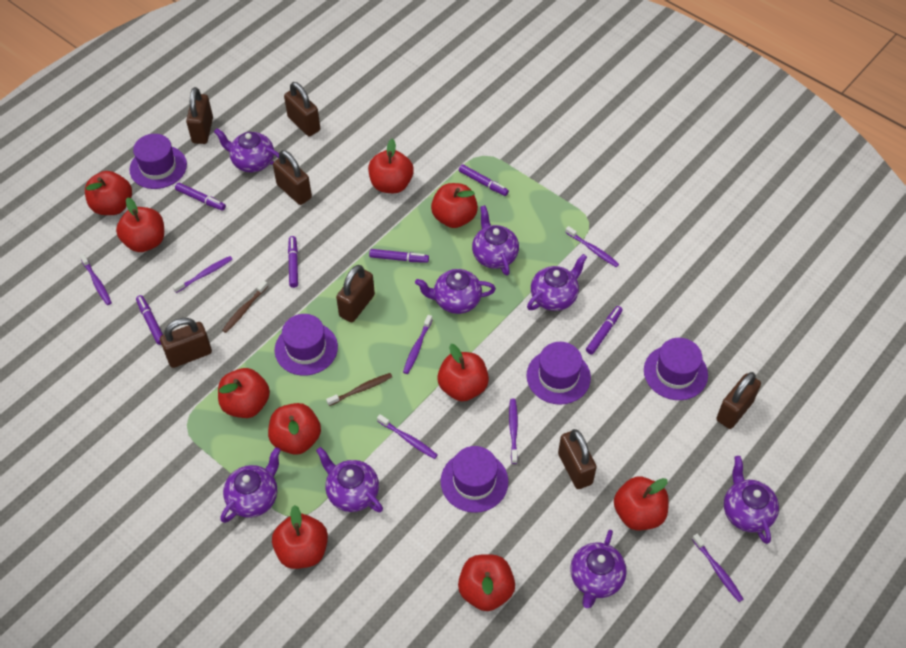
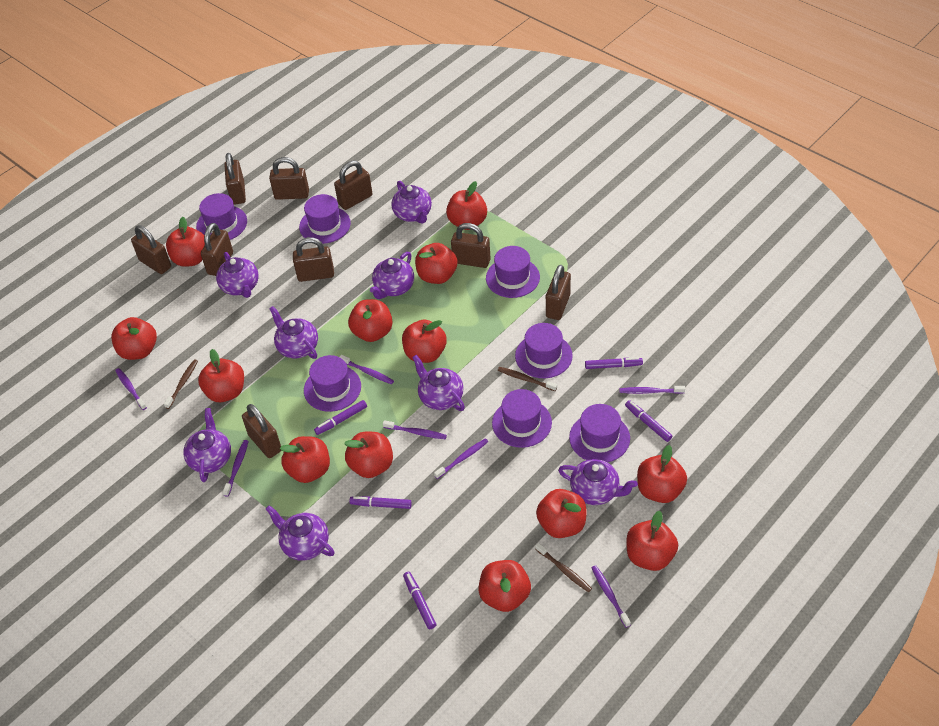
brown padlock: [160,318,212,368] [186,87,213,144] [273,150,312,205] [284,82,320,136] [336,265,375,322] [558,429,597,489] [716,372,761,429] = 7 -> [131,225,171,274] [201,223,233,276] [224,153,246,205] [242,404,282,458] [269,157,309,200] [293,237,334,282] [334,161,372,210] [451,223,491,268] [546,265,571,320] = 9
brown toothbrush: [222,281,268,333] [326,373,392,406] = 2 -> [164,359,198,409] [498,367,557,391] [535,543,592,592] = 3
purple hat: [129,134,187,189] [275,314,338,376] [441,446,508,513] [526,342,591,405] [644,338,708,400] = 5 -> [196,193,247,240] [299,194,351,244] [304,355,361,412] [486,246,540,298] [492,389,552,448] [515,323,573,378] [569,404,630,462] = 7
purple marker: [136,295,163,345] [175,183,226,211] [288,236,298,288] [369,249,429,263] [459,164,509,196] [586,306,623,354] = 6 -> [314,400,367,435] [349,496,412,509] [403,572,436,629] [585,357,643,369] [625,400,673,442] = 5
red apple: [85,171,132,215] [116,197,164,252] [218,368,270,418] [268,403,321,455] [272,505,328,569] [368,139,414,193] [431,183,478,228] [437,344,489,401] [458,554,515,611] [614,477,669,530] = 10 -> [111,317,157,360] [166,217,205,267] [198,349,244,402] [280,436,330,483] [344,432,393,478] [348,299,393,342] [402,319,447,363] [415,243,457,284] [446,181,487,230] [478,560,531,612] [536,489,586,538] [627,511,678,571] [637,445,687,503] = 13

